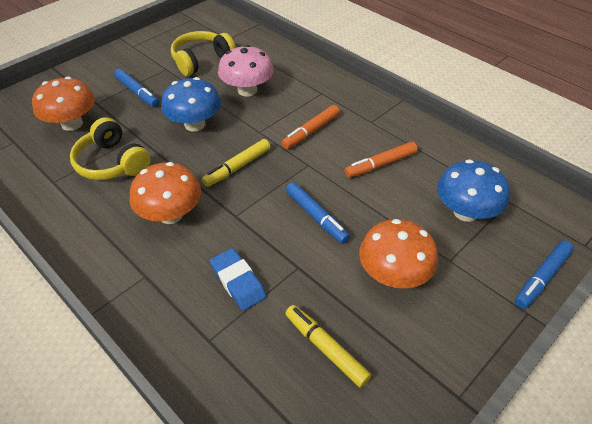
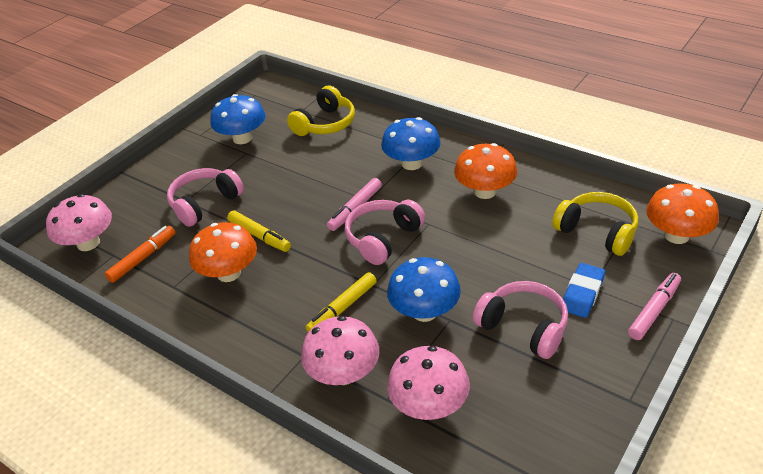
blue marker: [114,69,159,107] [286,182,350,244] [515,241,574,309] = 3 -> none = 0
blue mushroom: [161,77,221,131] [437,159,510,222] = 2 -> [210,94,266,144] [381,117,441,170] [387,257,461,322] = 3
orange marker: [282,105,340,149] [345,142,418,178] = 2 -> [105,226,176,283] = 1
pink headphones: none = 0 -> [167,168,244,227] [345,200,425,265] [473,281,568,359] = 3
pink marker: none = 0 -> [327,178,382,231] [628,273,681,340] = 2
pink mushroom: [218,45,274,97] = 1 -> [46,194,112,251] [301,316,379,385] [387,346,470,420] = 3

